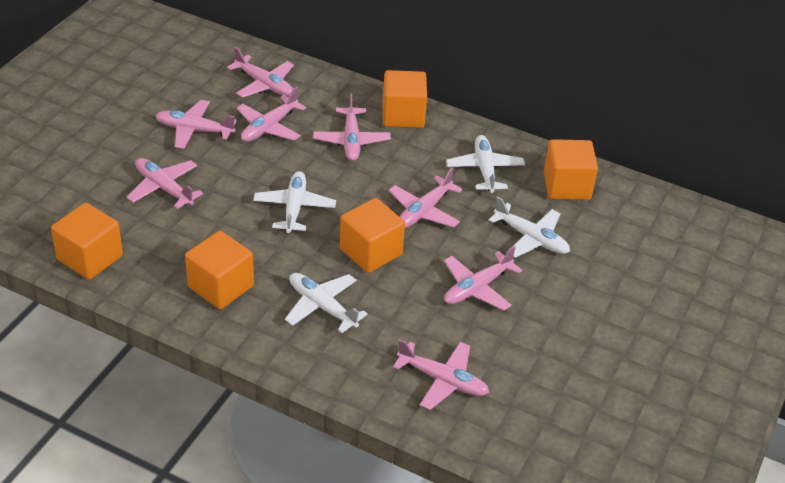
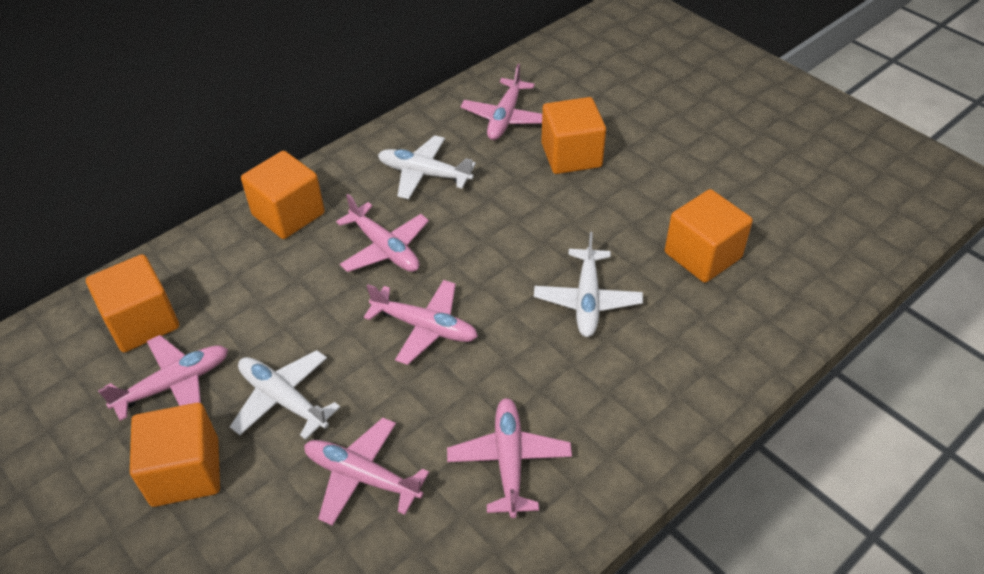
pink plane: [127,158,203,209] [155,100,237,149] [227,47,294,98] [237,87,306,142] [313,94,391,161] [389,168,463,228] [393,339,489,410] [444,246,522,311] = 8 -> [98,335,228,421] [304,418,429,526] [336,194,429,272] [364,280,478,365] [447,398,572,518] [461,64,542,140] = 6
white plane: [253,171,336,233] [285,273,368,333] [446,135,525,193] [488,196,570,258] = 4 -> [230,350,340,440] [378,135,476,199] [534,232,643,337] = 3

